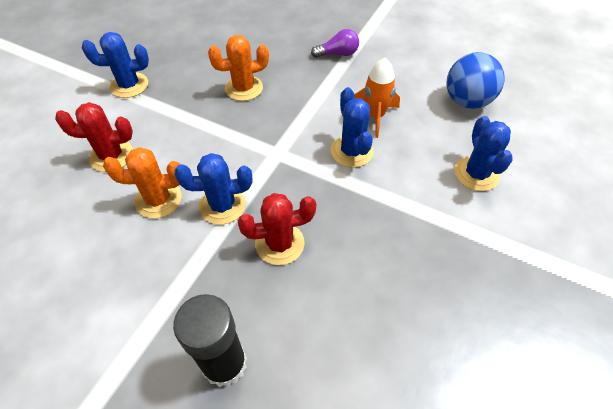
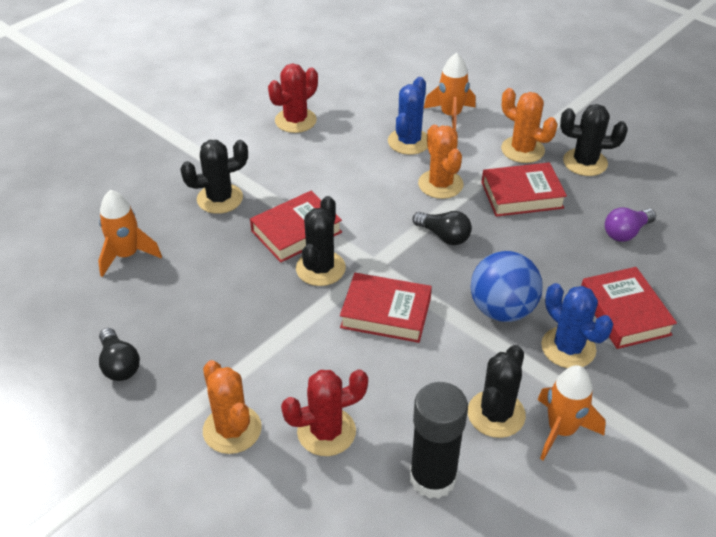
black cactus: none = 0 -> [180,140,248,214] [296,196,346,286] [468,345,526,438] [560,104,628,176] = 4
black light bulb: none = 0 -> [99,328,140,381] [412,211,472,245] = 2
blue cactus: [82,32,149,98] [174,153,252,224] [331,87,373,167] [454,116,513,191] = 4 -> [388,77,428,155] [541,283,613,368] = 2
orange cactus: [103,147,182,219] [208,35,269,101] = 2 -> [203,360,262,454] [418,125,464,199] [501,88,557,163] = 3
orange rocket: [354,58,400,138] = 1 -> [98,190,162,277] [424,53,476,130] [537,365,606,461] = 3
red book: none = 0 -> [250,191,342,262] [340,273,432,343] [481,162,567,217] [581,267,677,349] = 4

